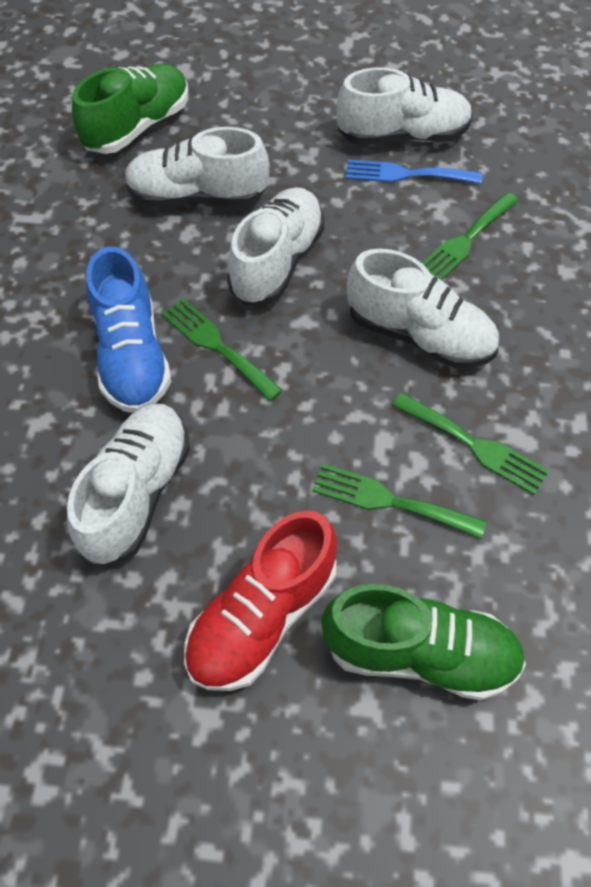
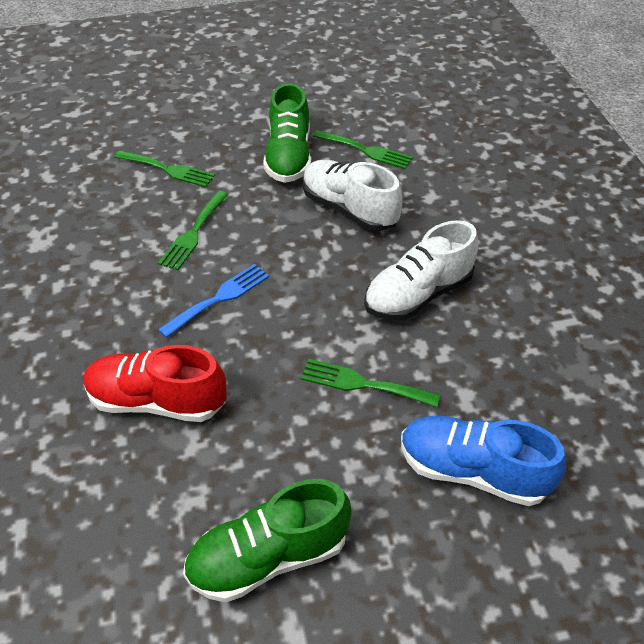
white shoe: [67,404,190,565] [125,127,270,207] [227,187,325,305] [336,67,473,145] [347,248,499,368] = 5 -> [303,160,402,231] [364,220,478,320] = 2

